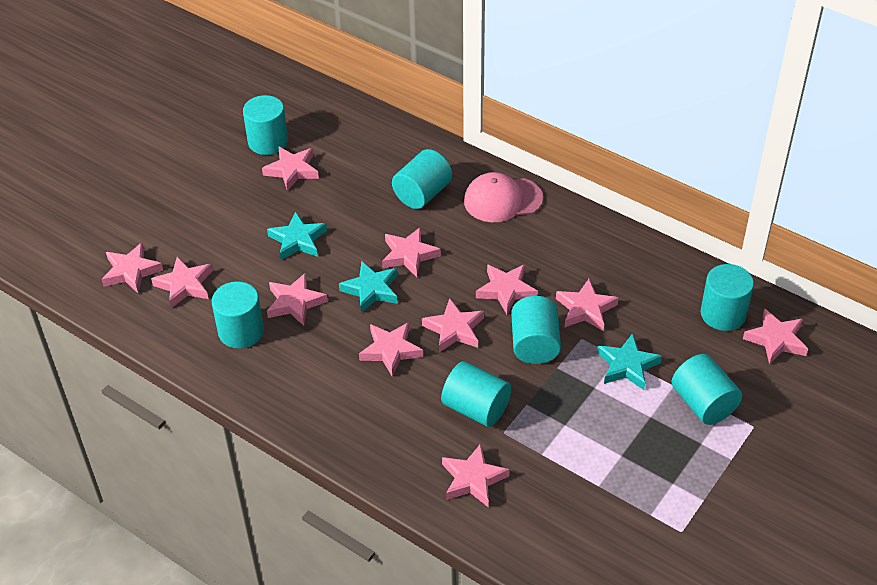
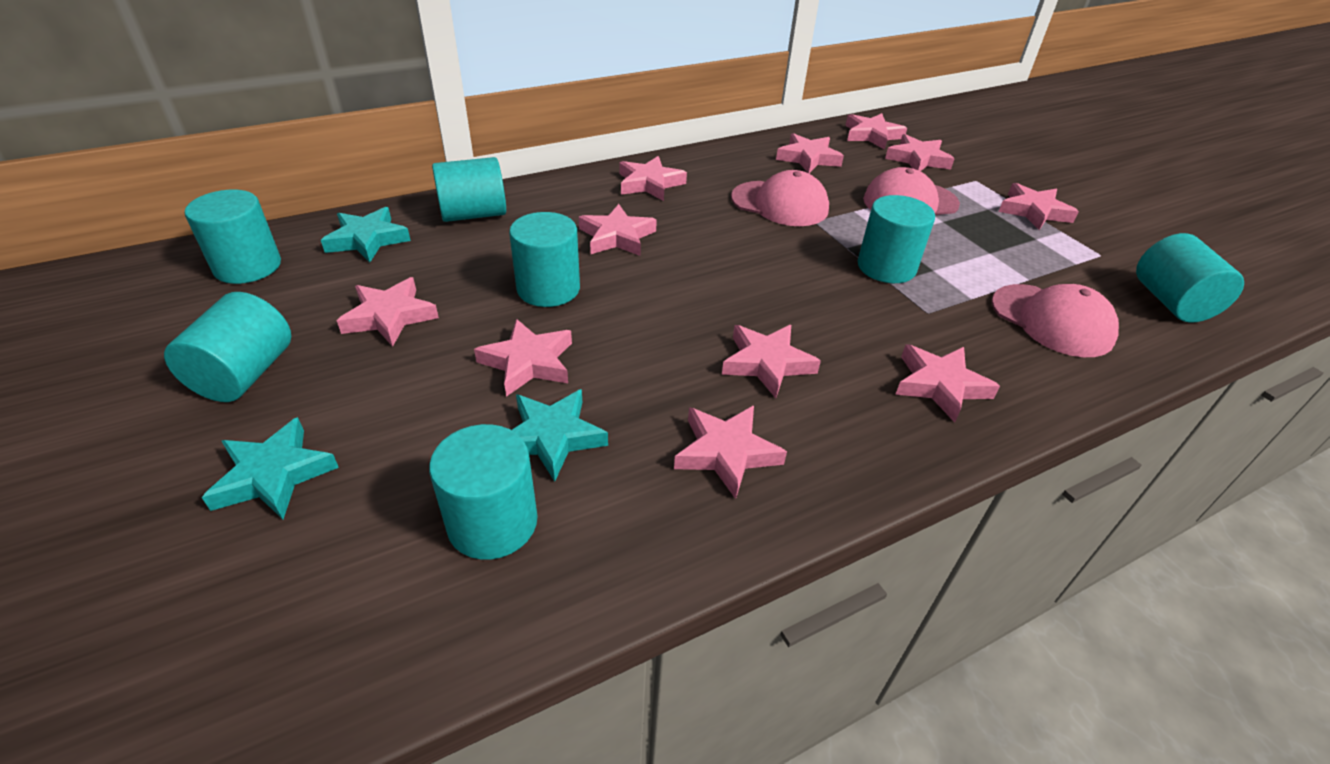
pink cap: [464,172,543,222] = 1 -> [731,170,829,226] [863,167,960,215] [991,284,1119,357] = 3

